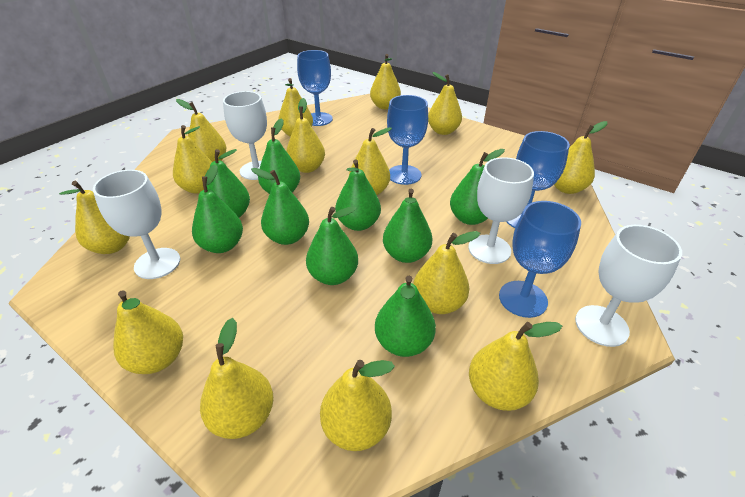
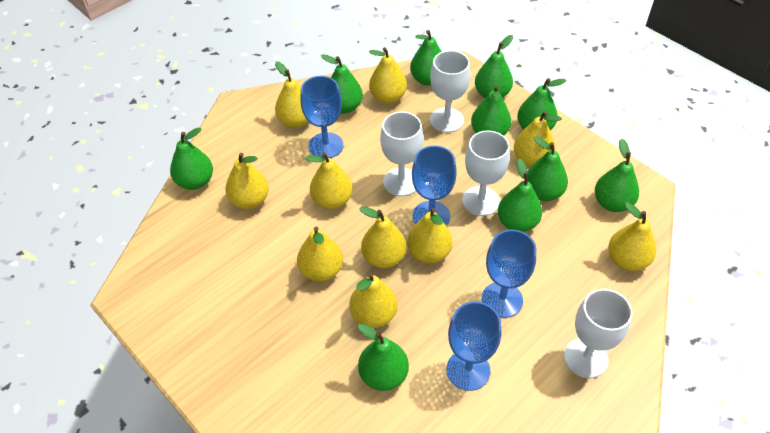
green pear: [192,164,243,253] [207,149,250,217] [251,168,309,245] [258,118,300,194] [306,206,358,285] [335,159,381,231] [375,276,436,357] [383,189,432,263] [450,149,505,225] = 9 -> [170,128,213,190] [321,54,363,114] [358,324,409,391] [410,30,442,85] [471,85,511,136] [475,35,513,98] [498,159,542,232] [517,78,567,130] [528,136,568,201] [595,138,639,212] = 10
yellow pear: [59,181,130,254] [113,290,183,374] [173,125,212,194] [176,99,226,162] [200,318,274,439] [278,78,313,137] [286,98,325,173] [320,360,395,451] [349,127,392,195] [370,54,401,109] [413,231,480,314] [428,72,462,135] [469,322,562,411] [554,121,608,194] = 14 -> [225,153,269,209] [275,62,308,128] [297,226,343,281] [306,152,352,209] [349,273,397,328] [359,206,406,268] [369,47,407,104] [407,208,453,263] [514,111,562,167] [608,202,656,271] = 10

